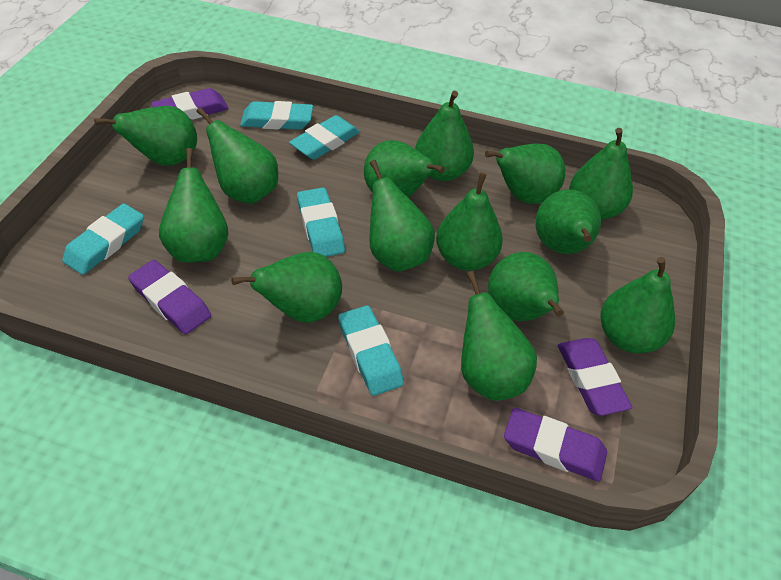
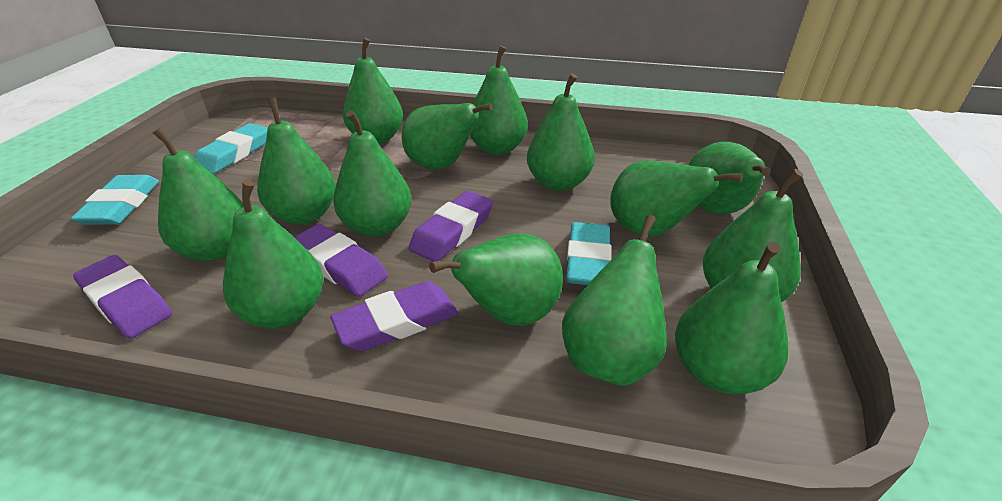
turquoise eraser: [62,203,144,275] [240,101,313,130] [289,115,360,160] [297,187,345,257] [338,305,404,396] = 5 -> [71,175,159,225] [194,123,268,174] [566,222,611,285] = 3

